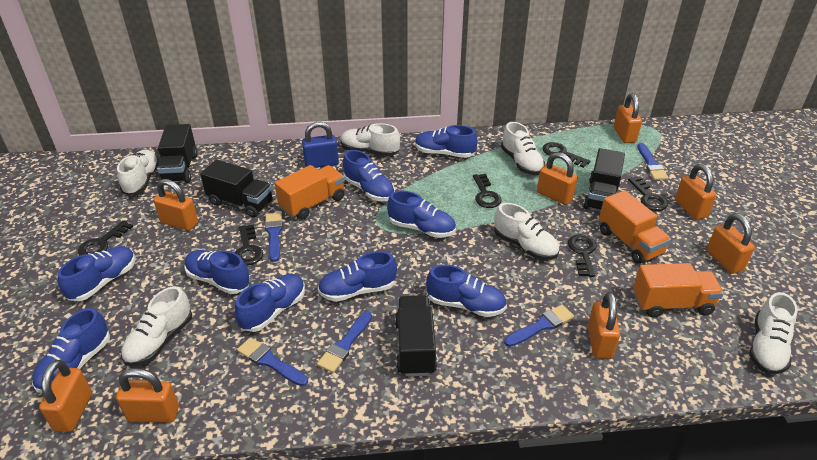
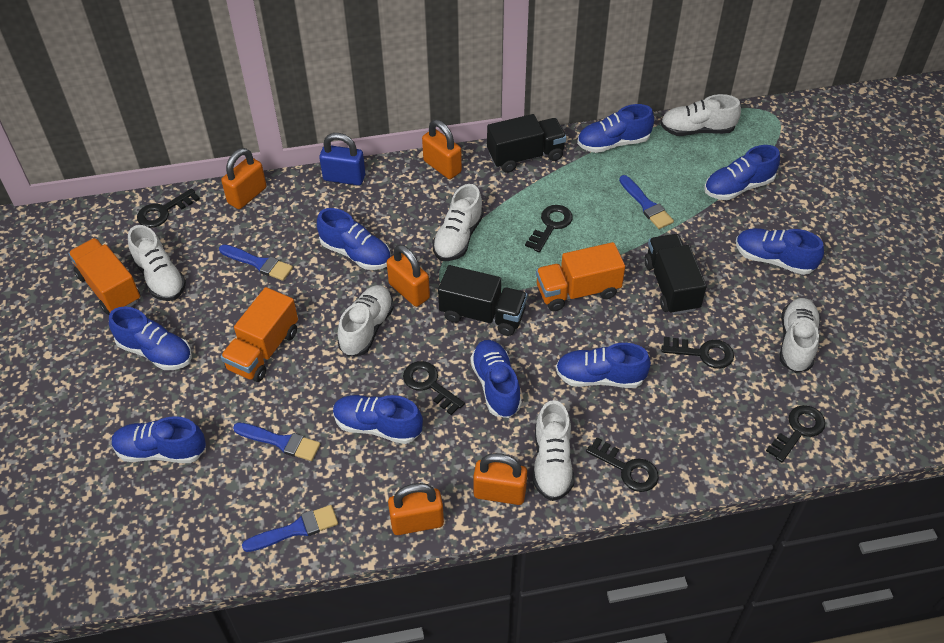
black truck: [157,124,198,183] [200,160,273,218] [395,296,437,376] [583,148,625,211] = 4 -> [438,265,527,336] [487,114,567,173] [644,234,707,315] = 3
blue brush: [237,337,308,386] [265,212,283,262] [317,311,372,373] [504,305,574,347] [638,143,668,180] = 5 -> [219,244,293,281] [233,422,320,461] [242,505,338,552] [619,175,674,229] = 4
orange padlock: [39,360,92,432] [116,368,179,423] [154,179,198,231] [537,152,578,205] [588,292,620,359] [614,93,642,143] [675,164,716,220] [707,213,755,274] = 8 -> [221,148,266,209] [387,245,430,307] [388,483,444,535] [422,120,462,179] [473,453,527,505] = 5

